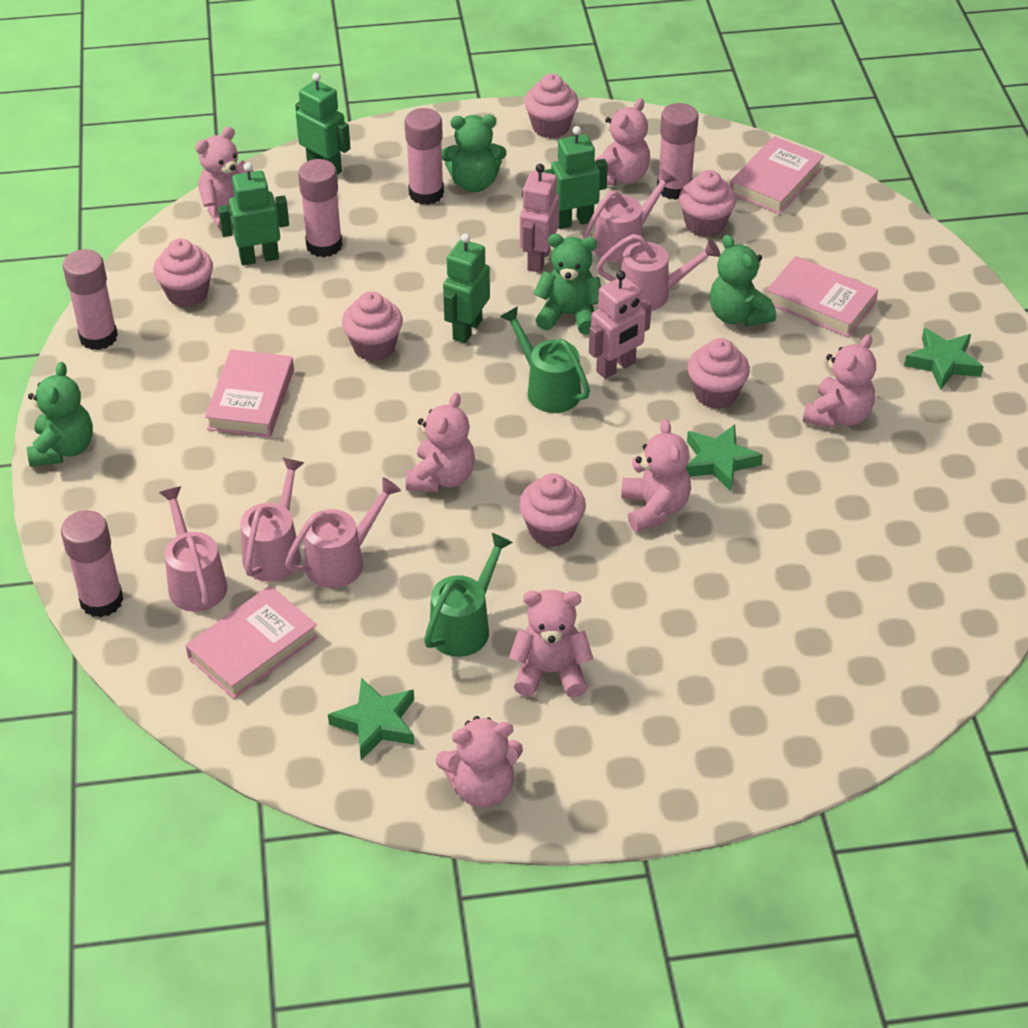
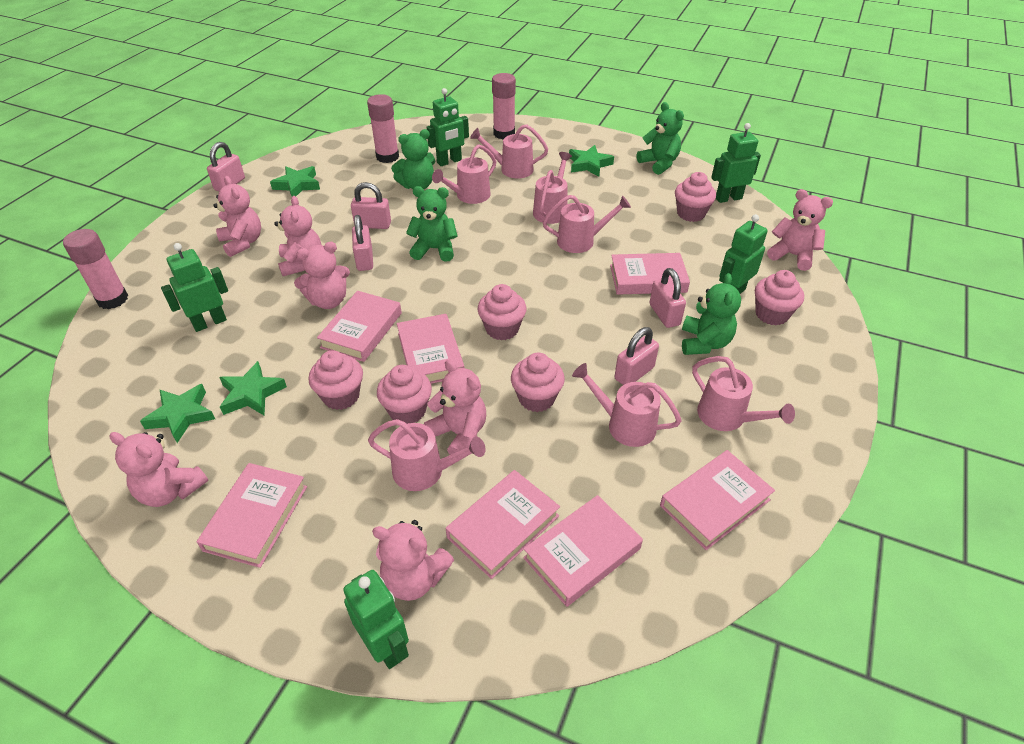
green robot: [218,162,289,266] [295,73,350,175] [443,233,490,343] [543,126,608,229] = 4 -> [161,243,228,332] [343,570,409,669] [427,88,469,166] [711,123,761,203] [719,214,768,294] = 5
green star: [328,678,414,760] [686,424,763,491] [904,328,984,390] = 3 -> [140,384,215,443] [219,361,287,416] [270,166,320,196] [569,145,614,177] = 4
green watering can: [424,533,513,657] [500,306,590,413] = 2 -> none = 0
pink book: [185,585,318,699] [205,350,294,437] [730,136,824,214] [767,256,878,337] = 4 -> [197,463,307,568] [317,291,402,362] [397,314,464,384] [446,470,560,579] [523,495,643,607] [610,253,690,294] [660,450,775,550] = 7
pink glue stick: [61,510,124,618] [63,249,118,350] [298,159,342,257] [405,108,444,205] [657,103,699,200] = 5 -> [63,229,128,309] [367,94,399,163] [492,73,516,139] = 3
pink padlock: none = 0 -> [207,142,245,191] [351,182,391,229] [352,215,373,271] [614,327,659,385] [650,268,686,328] = 5
pink robot: [520,164,559,272] [589,271,651,379] = 2 -> none = 0
pink watering can: [159,486,228,612] [240,457,305,582] [285,477,401,588] [583,168,677,263] [597,234,720,311] = 5 -> [368,419,485,491] [432,144,496,204] [470,124,548,179] [533,152,572,224] [543,195,631,253] [572,363,682,447] [692,356,795,431] = 7

